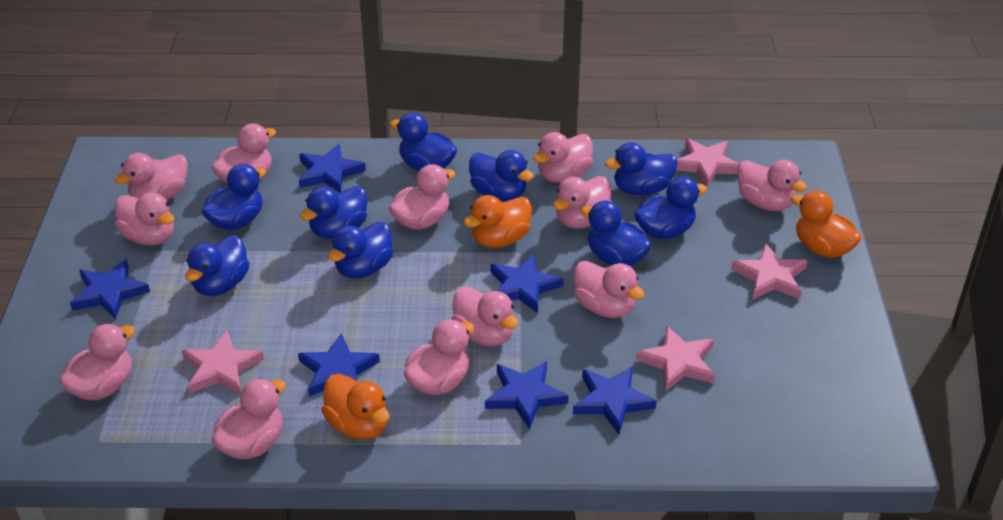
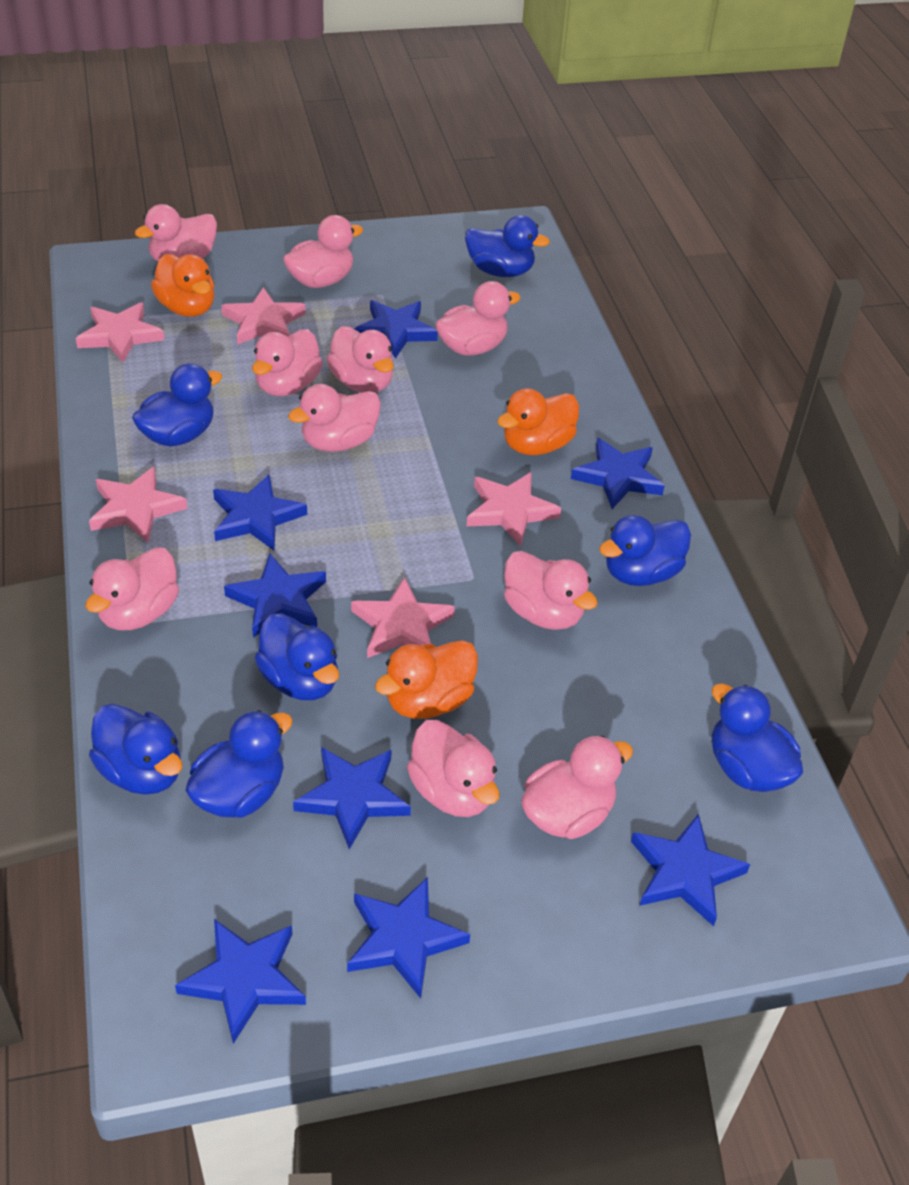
blue duck: [185,235,250,296] [202,164,266,230] [300,186,367,239] [328,222,394,279] [390,113,457,171] [469,150,534,201] [580,201,652,266] [605,142,678,196] [634,176,707,239] = 9 -> [89,704,182,795] [132,363,222,447] [185,710,293,818] [254,613,339,700] [465,215,550,277] [599,515,691,586] [711,683,803,792] = 7
blue star: [70,259,150,320] [298,333,380,397] [299,144,366,193] [485,361,568,429] [490,254,564,313] [573,366,657,434] = 6 -> [175,919,306,1044] [213,475,307,550] [224,554,326,637] [293,747,411,849] [347,877,470,998] [354,300,438,359] [571,438,664,509] [631,814,750,926] = 8
pink duck: [59,324,135,400] [114,153,187,200] [115,192,174,245] [211,123,276,183] [212,378,286,459] [389,164,456,230] [404,319,475,395] [452,286,518,346] [533,132,593,183] [553,176,612,229] [574,261,645,318] [738,160,807,211] = 12 -> [85,547,179,630] [135,204,217,261] [252,329,323,396] [283,215,363,288] [288,384,381,452] [327,326,394,393] [407,720,500,817] [435,281,521,356] [504,551,598,630] [521,736,633,839] = 10
pink star: [182,331,264,394] [636,325,715,392] [676,138,740,187] [731,243,807,299] = 4 -> [76,302,164,363] [89,467,188,543] [221,287,306,345] [351,577,455,658] [467,472,561,546] = 5

